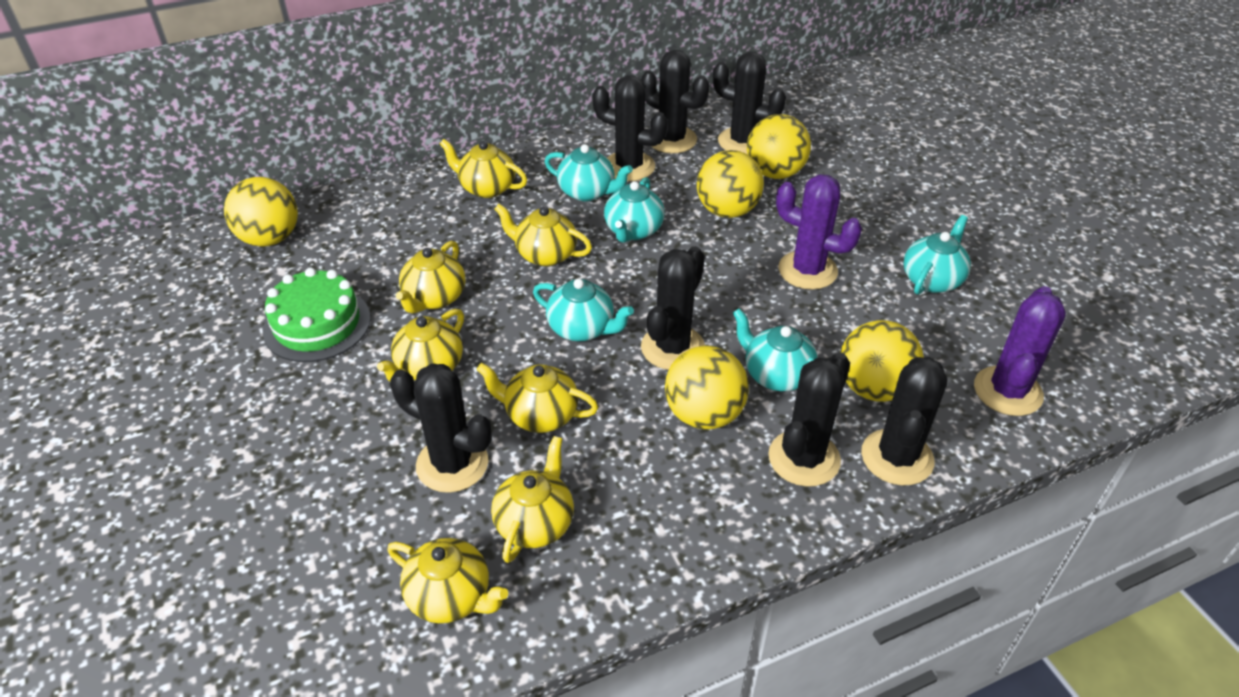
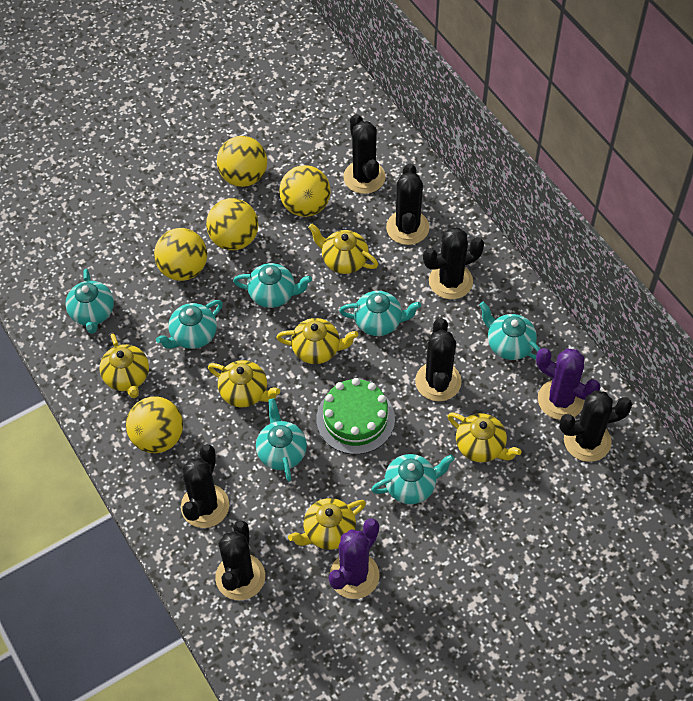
turquoise teapot: [533,279,634,341] [544,144,633,201] [604,177,665,243] [733,308,818,391] [903,215,971,295] = 5 -> [65,269,114,334] [156,300,223,349] [233,263,312,308] [256,398,307,481] [339,291,421,336] [371,454,455,504] [479,302,540,360] = 7
yellow teapot: [377,309,464,381] [387,538,508,623] [396,241,466,313] [440,139,527,198] [477,363,598,433] [491,436,574,563] [494,204,592,266] = 7 -> [99,333,149,398] [208,360,280,408] [276,318,358,364] [288,498,366,550] [308,224,378,274] [447,413,522,462] = 6

